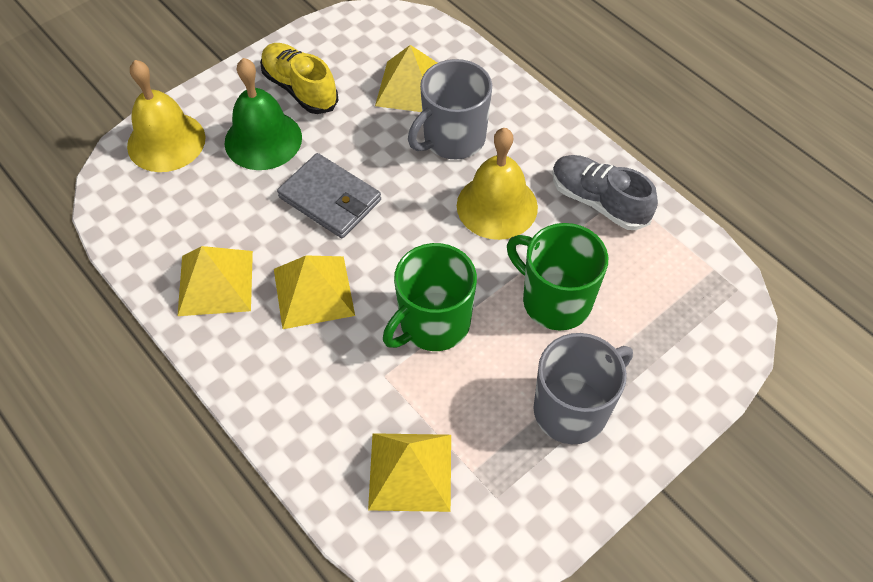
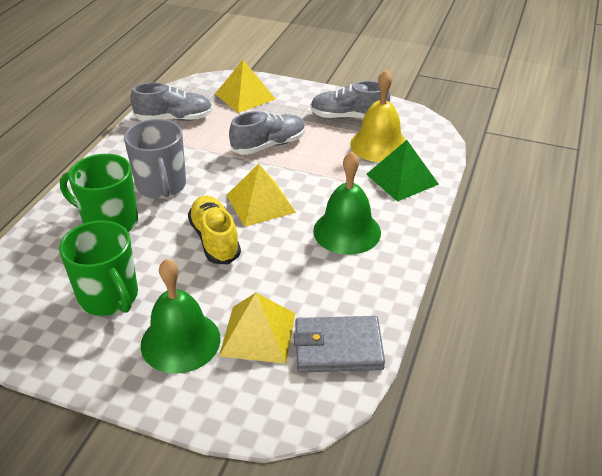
green bell: [224,58,302,170] = 1 -> [141,259,221,374] [313,151,381,255] = 2
green pyramid: none = 0 -> [366,140,439,202] = 1
grey mug: [408,59,492,159] [533,333,633,444] = 2 -> [124,119,186,199] = 1
grey shoe: [552,155,658,230] = 1 -> [131,82,213,121] [229,111,305,155] [310,81,390,119] = 3
yellow bell: [127,60,205,172] [457,128,538,240] = 2 -> [350,70,406,162] = 1
yellow pyramid: [178,246,253,316] [274,256,355,329] [368,433,451,512] [375,45,437,112] = 4 -> [215,60,275,113] [219,293,295,364] [227,164,296,227] = 3

